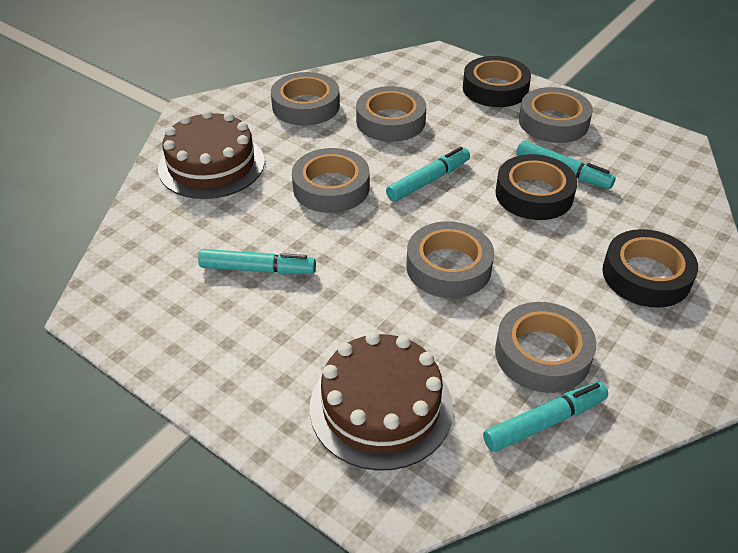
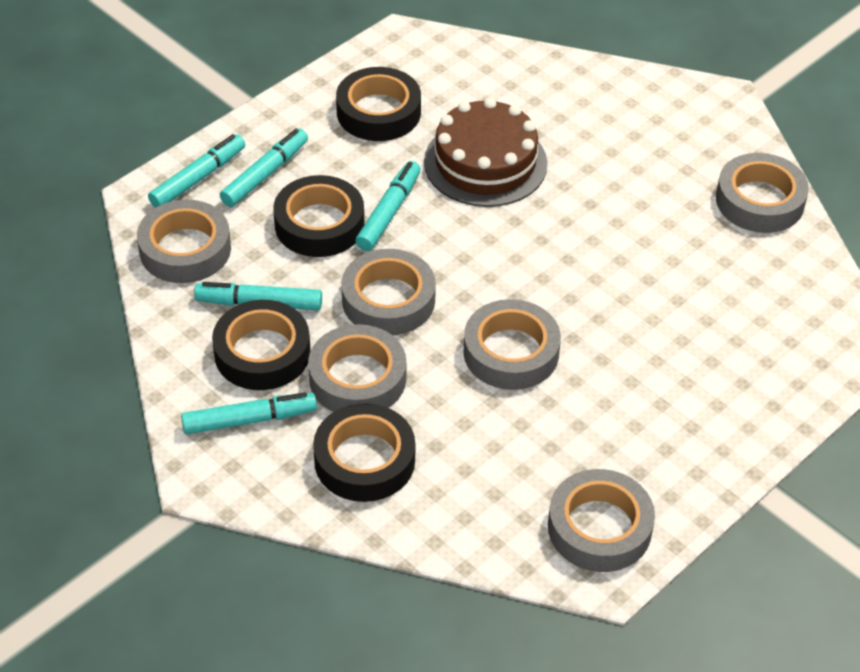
black tape: [463,56,531,107] [495,154,577,220] [602,229,698,308] = 3 -> [212,300,311,390] [273,175,365,257] [313,403,415,502] [336,67,421,141] = 4
brown cake: [158,110,265,199] [310,332,453,471] = 2 -> [424,97,547,207] = 1
turquoise marker: [198,249,316,274] [386,147,470,202] [483,382,608,452] [516,140,616,189] = 4 -> [148,134,245,208] [181,392,317,434] [194,282,322,310] [220,128,308,207] [355,161,421,251] = 5

